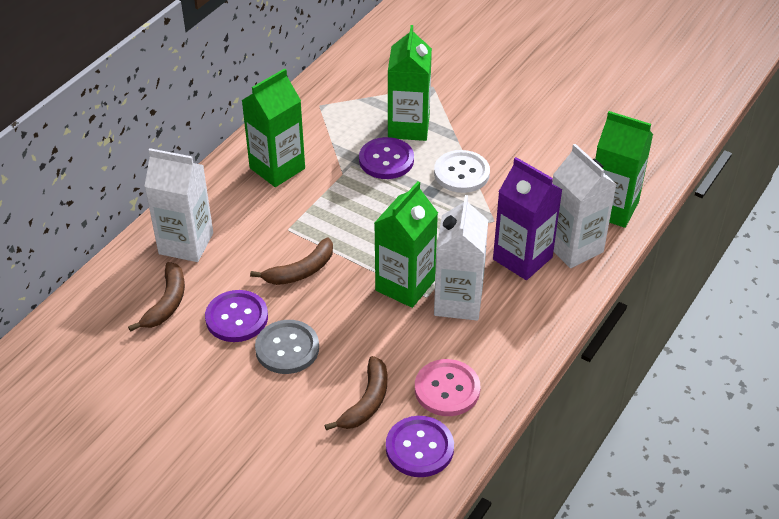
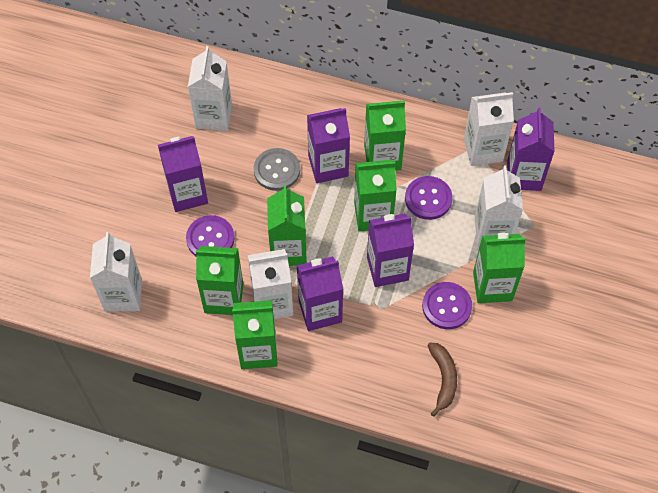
brown banana: [128,262,185,332] [250,238,333,285] [325,356,387,430] = 3 -> [427,343,457,417] = 1
green carton: [241,68,305,187] [374,181,438,308] [388,25,432,141] [595,111,653,228] = 4 -> [196,246,243,315] [232,300,278,369] [267,185,307,266] [354,160,397,232] [364,101,406,171] [473,233,526,303] = 6
pink button: [415,359,480,416] = 1 -> none = 0
purple carton: [493,157,563,280] = 1 -> [158,136,208,212] [297,256,343,331] [307,108,350,183] [367,213,414,287] [507,107,555,191] = 5
white button: [434,150,490,193] = 1 -> none = 0
white carton: [144,148,213,262] [434,195,488,321] [552,144,617,268] = 3 -> [90,232,142,312] [188,46,232,131] [248,249,293,319] [464,92,514,166] [475,165,523,247] = 5

